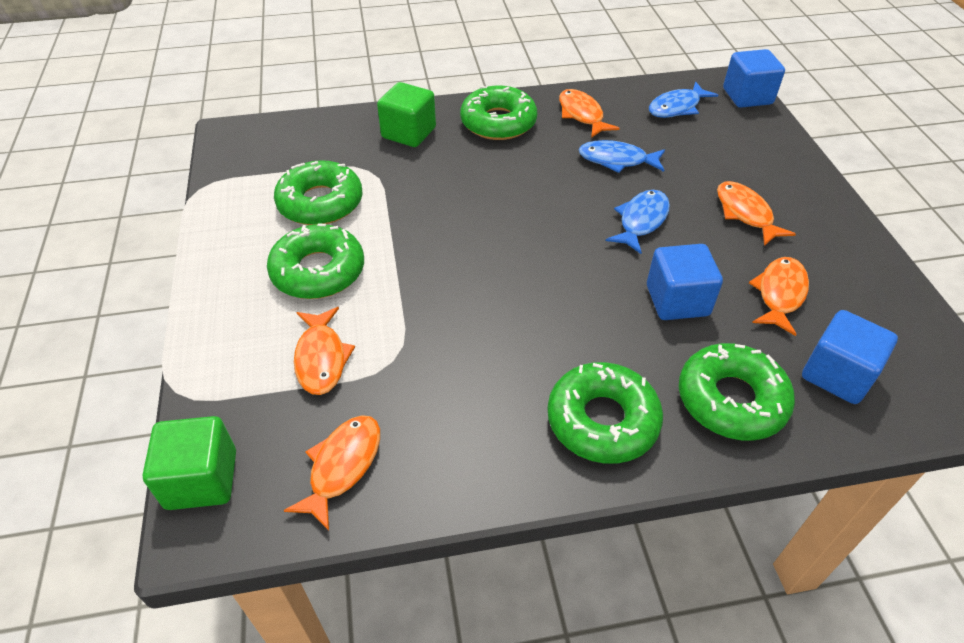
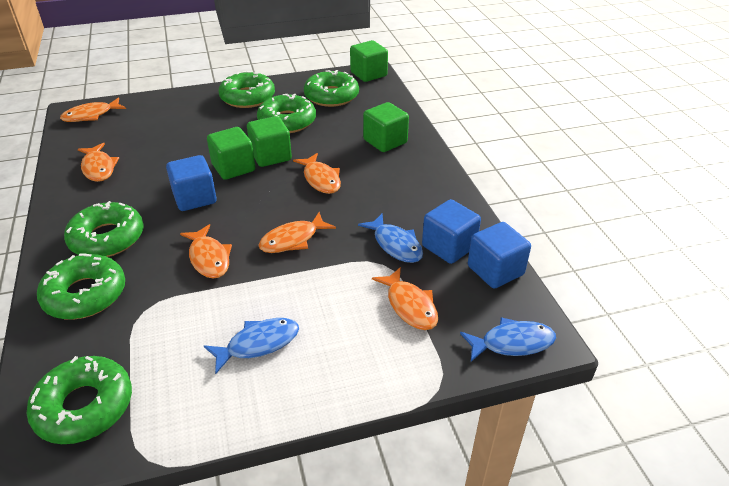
green cube: [143,416,236,510] [377,82,436,147] = 2 -> [207,127,255,180] [247,116,292,167] [350,40,388,82] [363,102,409,152] = 4
green donut: [267,224,364,299] [274,160,362,225] [460,86,537,140] [548,362,663,464] [679,343,795,441] = 5 -> [27,356,132,444] [37,254,125,320] [64,201,144,257] [219,71,275,108] [257,94,316,133] [304,70,359,107] = 6
orange fish: [284,415,380,531] [294,307,355,395] [559,89,620,138] [717,181,796,246] [749,257,809,336] = 5 -> [60,98,126,122] [78,143,119,182] [180,224,232,279] [258,212,336,253] [293,153,341,194] [372,267,438,330] = 6

